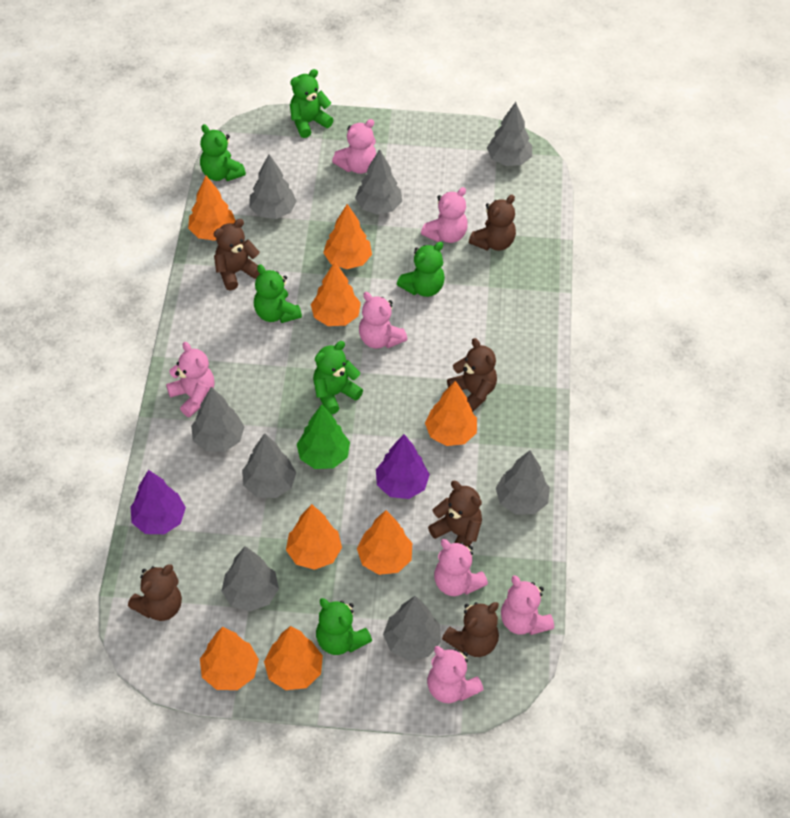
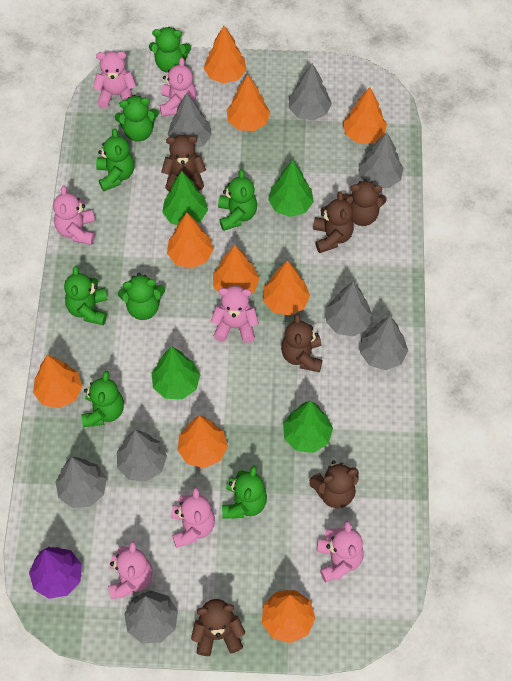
green teddy bear: [200,124,246,181] [254,264,302,323] [290,69,333,138] [313,341,363,415] [316,598,372,655] [397,242,445,297] = 6 -> [64,266,108,325] [81,371,124,427] [96,128,134,191] [114,95,158,141] [118,273,165,320] [149,27,191,73] [218,169,257,231] [222,466,267,519] = 8
green tree: [297,404,350,469] = 1 -> [152,346,200,399] [162,171,208,225] [268,160,314,217] [283,401,333,453] = 4
orange tree: [188,176,236,241] [200,627,259,690] [264,626,323,690] [286,504,342,570] [311,262,361,326] [323,204,372,269] [357,510,412,575] [425,381,477,446] = 8 -> [33,355,82,408] [167,213,213,269] [177,416,228,468] [204,26,246,83] [213,245,260,294] [227,74,270,131] [262,590,316,643] [263,260,310,316] [343,87,387,144] = 9
purple tree: [130,470,186,534] [376,434,430,499] = 2 -> [29,547,82,599] = 1

